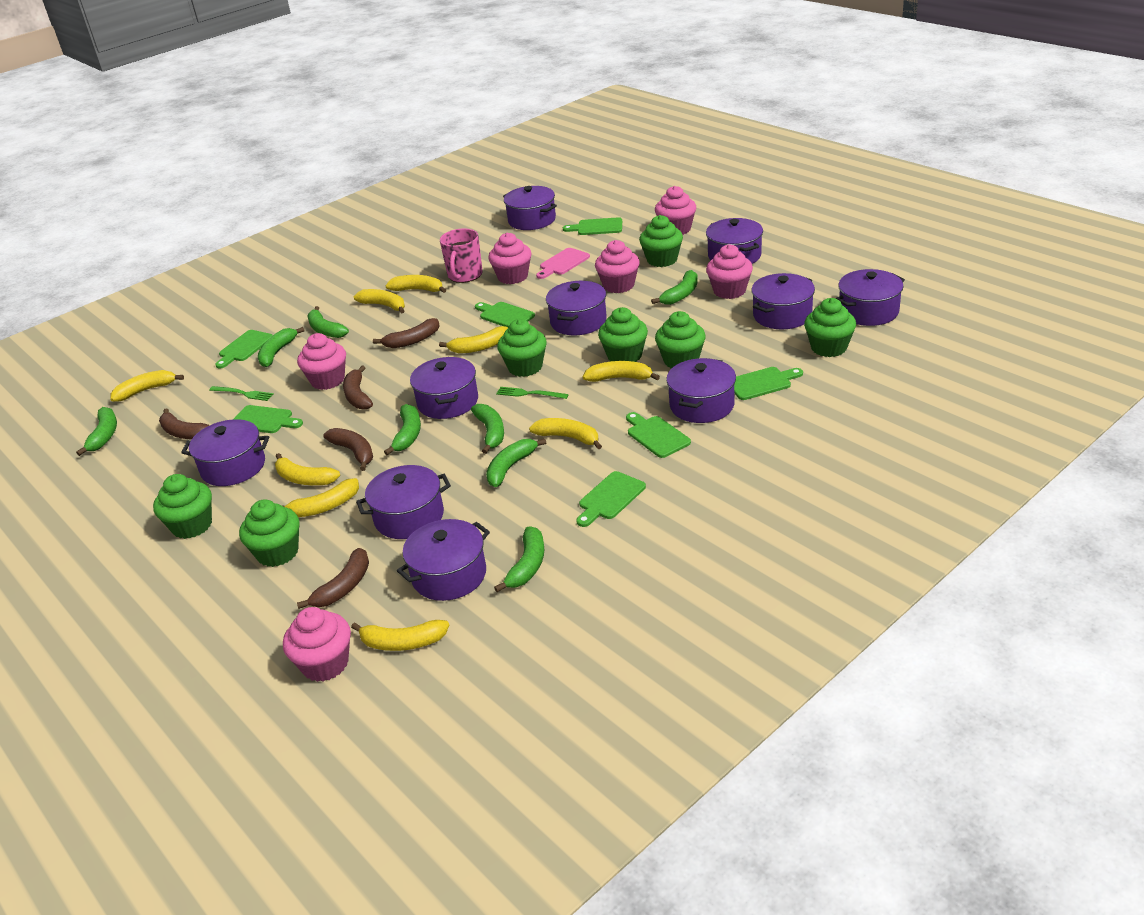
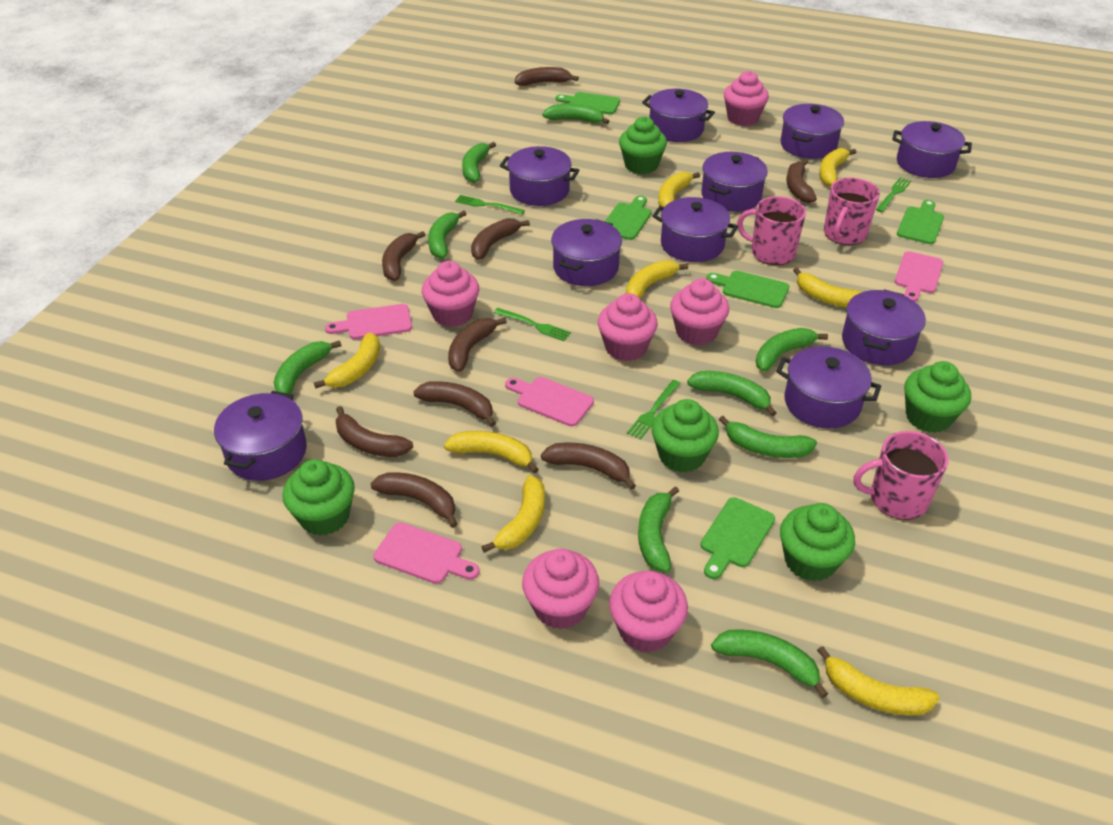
brown banana: [159,408,210,439] [297,548,369,609] [323,428,373,471] [343,366,373,409] [373,318,440,348] = 5 -> [335,406,413,457] [370,472,457,528] [382,231,425,281] [413,381,496,427] [448,317,507,372] [471,218,530,260] [515,67,579,86] [541,443,636,490] [787,159,817,203] = 9
green banana: [76,407,117,456] [258,327,304,367] [307,306,349,338] [384,404,421,455] [471,404,504,454] [486,439,546,487] [494,527,544,592] [651,270,698,305] = 8 -> [274,340,341,394] [428,210,466,259] [462,142,496,183] [542,104,610,124] [638,486,679,572] [687,371,776,416] [711,629,828,698] [719,416,817,458] [756,328,828,372] = 9
green cupcake: [153,474,212,539] [239,499,300,567] [497,319,547,377] [598,307,648,362] [639,215,683,267] [655,311,706,368] [804,298,856,357] = 7 -> [282,459,355,536] [619,116,667,174] [652,399,719,473] [780,503,855,582] [904,361,971,433] = 5
green cutting board: [215,330,273,368] [234,405,303,433] [475,302,535,328] [563,217,622,235] [576,471,646,527] [626,412,691,458] [734,367,803,400] = 7 -> [556,92,620,114] [605,195,652,240] [700,497,775,579] [706,271,789,308] [897,200,944,244] = 5
green fork: [209,386,274,401] [496,387,569,399] = 2 -> [455,195,525,214] [494,308,571,341] [627,380,681,440] [876,177,911,212] = 4
pink cutting board: [536,248,590,279] = 1 -> [325,304,412,339] [373,522,479,584] [505,377,594,427] [895,251,944,302] = 4
pink mug: [440,228,483,283] = 1 -> [737,196,806,265] [824,178,880,245] [854,431,949,520] = 3
yellow banana: [110,370,184,402] [275,453,340,485] [282,478,359,517] [351,620,449,651] [354,289,405,314] [386,275,446,293] [439,326,508,354] [529,418,602,449] [583,361,660,382] = 9 -> [314,333,380,388] [444,431,539,474] [482,475,545,553] [626,260,688,298] [658,172,700,207] [793,267,862,308] [817,646,940,716] [819,148,856,186] = 8

